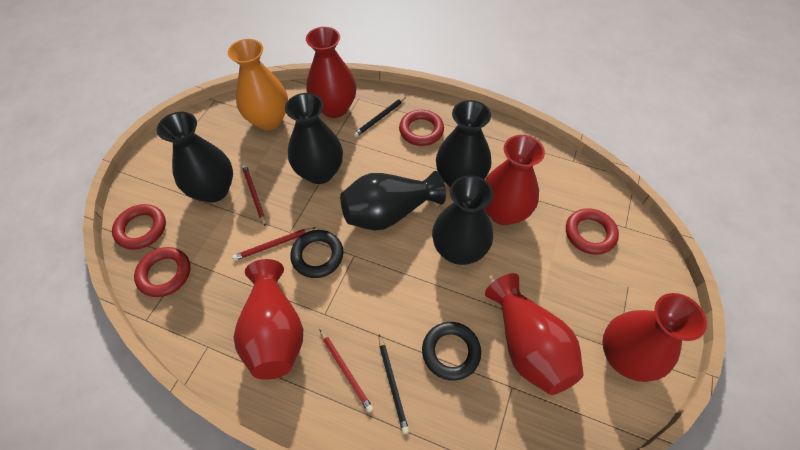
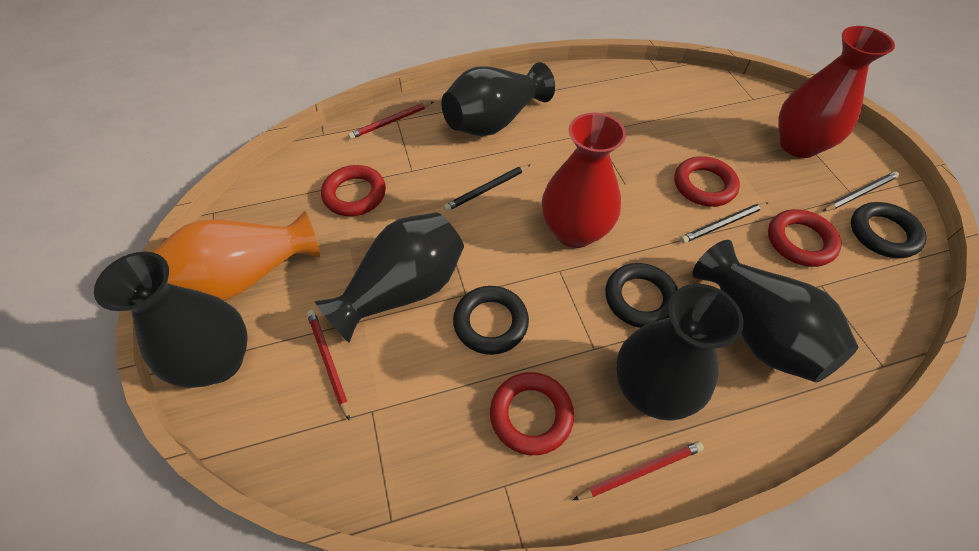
black pencil: [353,97,406,137] [379,335,409,434] = 2 -> [443,164,531,211] [680,203,768,243] [822,171,899,212] = 3
black ring: [290,230,343,278] [422,322,481,381] = 2 -> [453,286,529,355] [605,263,678,328] [851,202,927,258] = 3
red vase: [234,259,303,380] [306,27,356,118] [484,135,545,225] [485,273,584,395] [602,293,707,382] = 5 -> [542,113,626,248] [778,26,895,158] = 2

